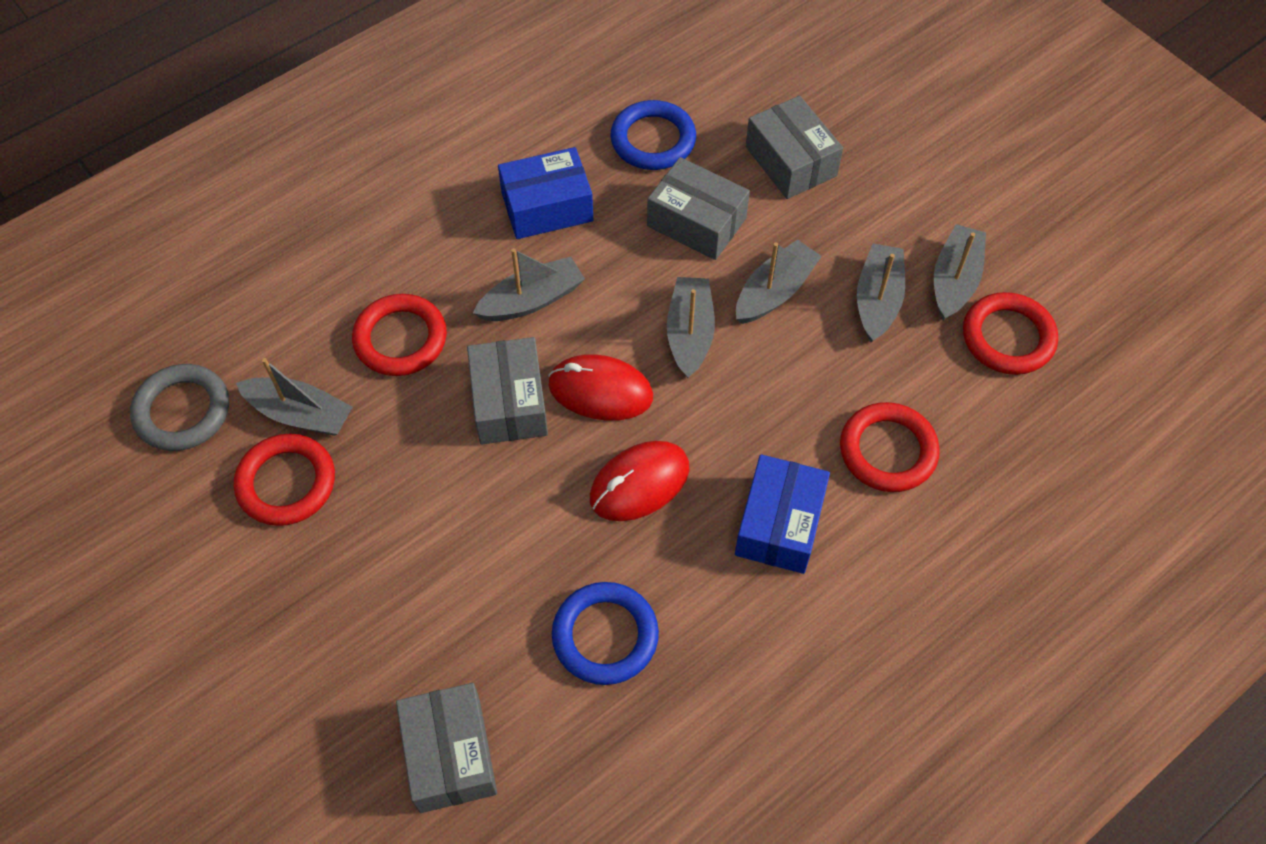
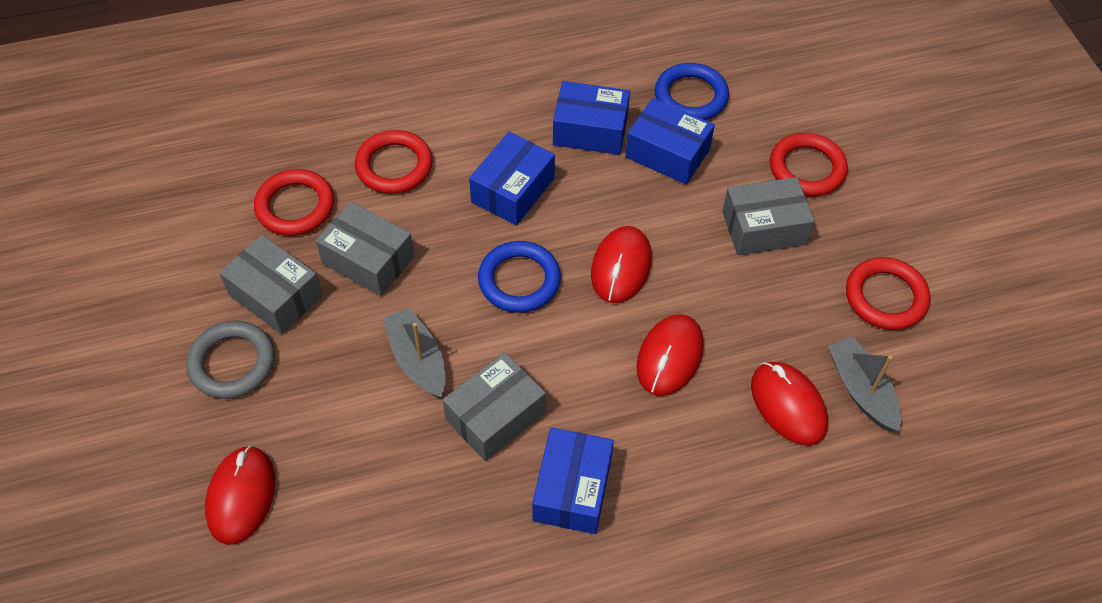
blue box: [498,147,593,239] [735,454,830,574] = 2 -> [469,132,555,226] [532,427,614,534] [553,81,630,155] [625,98,715,185] = 4
grey boat: [236,358,352,436] [473,248,585,321] [667,277,715,378] [736,239,822,324] [857,244,905,342] [934,224,986,320] = 6 -> [382,307,445,398] [828,336,901,432] = 2
red mouse: [548,354,653,421] [590,441,689,521] = 2 -> [205,446,275,545] [591,226,652,303] [636,314,704,396] [751,362,828,446] = 4

